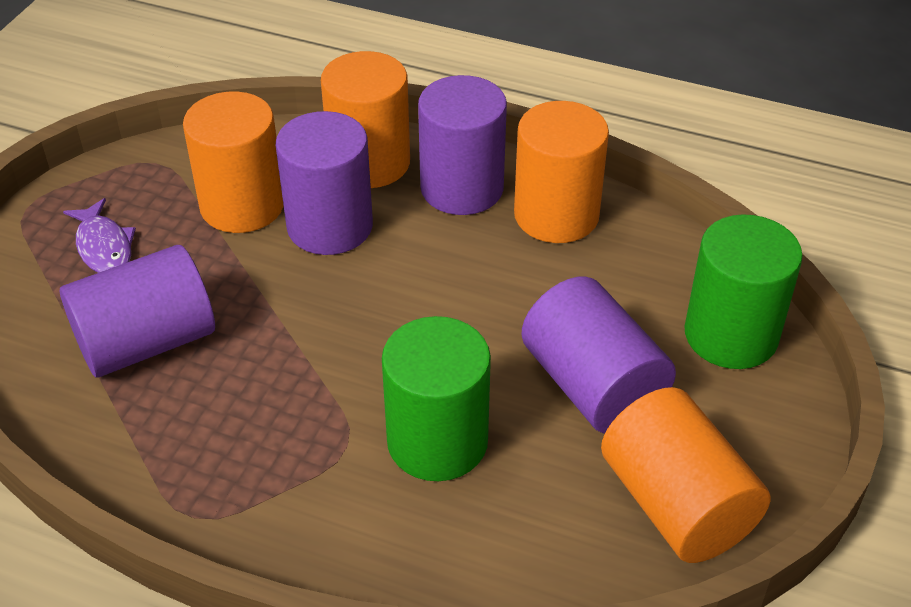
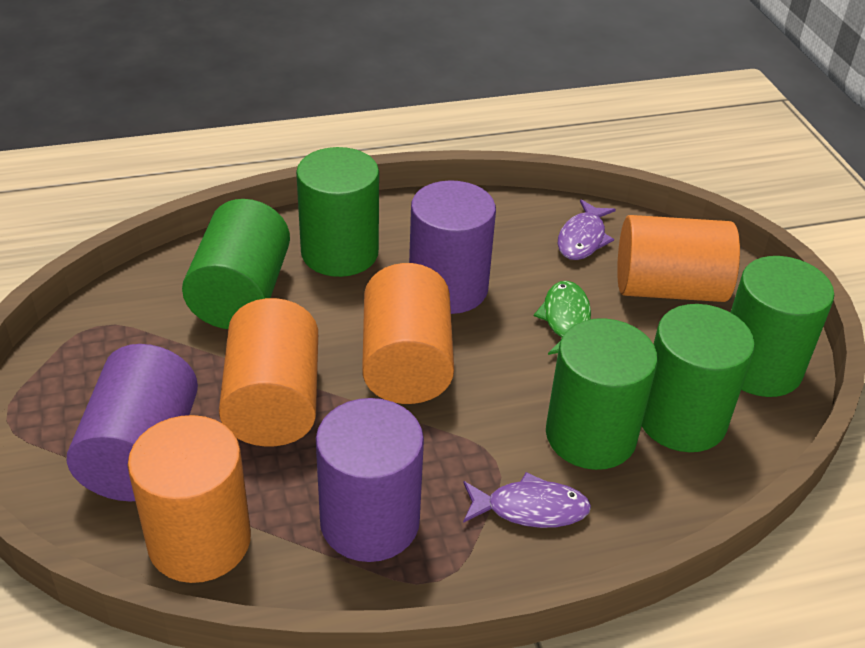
green cylinder: [382,316,491,481] [684,215,803,369] = 2 -> [182,199,290,329] [296,147,379,277] [546,318,658,470] [642,304,755,452] [730,256,834,397] = 5
green fish: none = 0 -> [534,281,591,355] = 1
purple cylinder: [60,245,215,378] [276,111,373,255] [418,75,507,215] [522,276,676,434] = 4 -> [67,344,198,501] [316,398,424,562] [409,180,496,314] = 3
purple fish: [63,198,136,273] = 1 -> [463,472,591,528] [558,199,616,260] = 2

